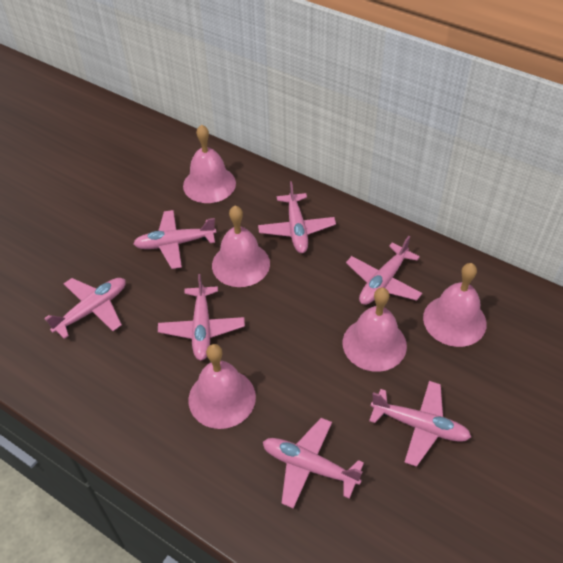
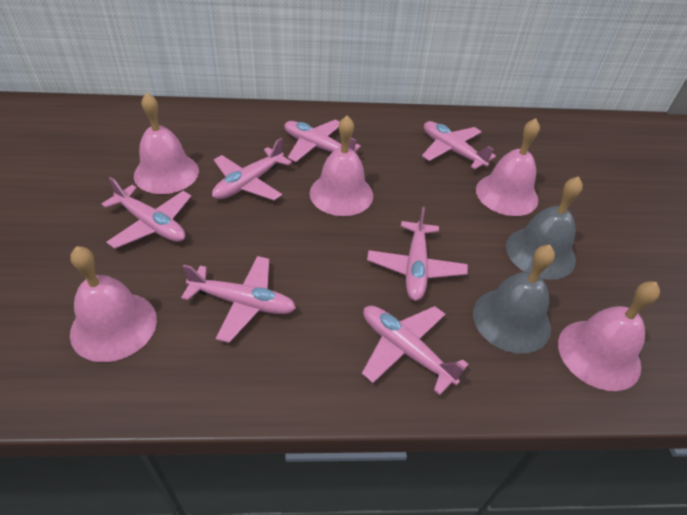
grey bell: none = 0 -> [473,245,555,354] [506,176,583,280] = 2

